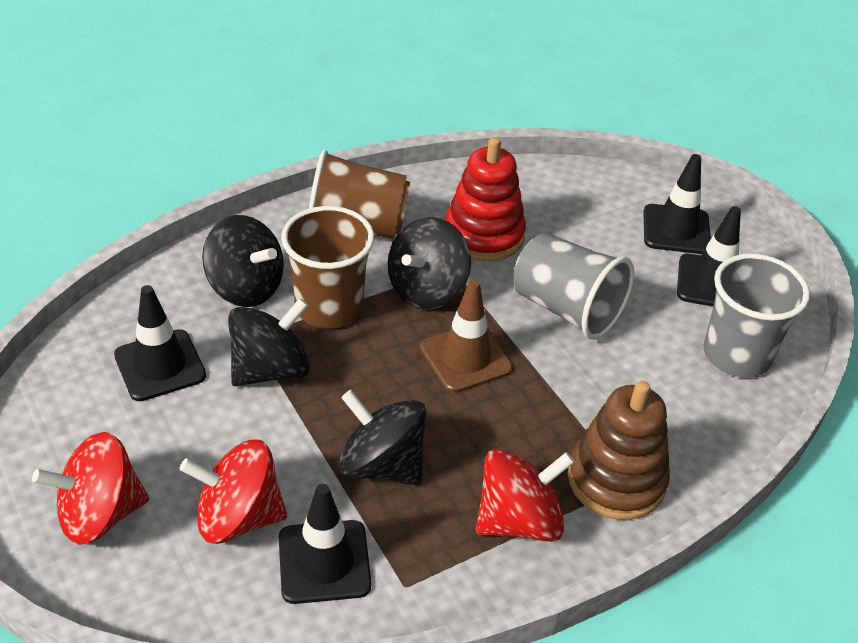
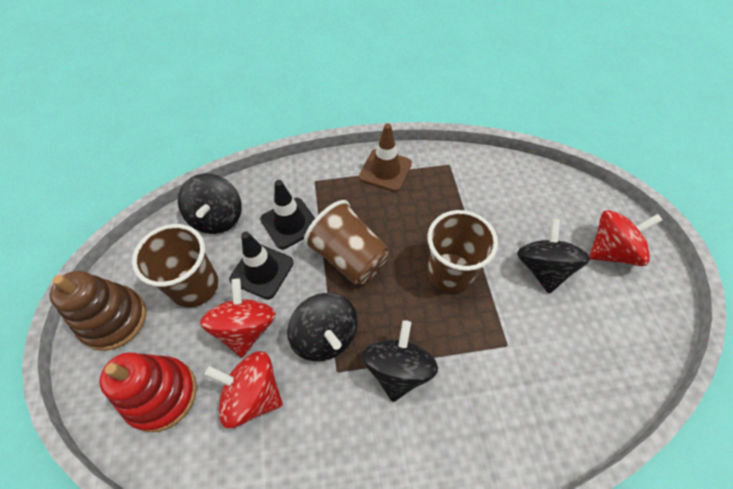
black traffic cone: [114,285,206,401] [279,484,371,604] [643,154,711,254] [677,206,741,307] = 4 -> [229,231,294,300] [260,180,315,249] = 2
brown cup: [281,206,374,328] [309,150,410,239] = 2 -> [132,224,218,307] [304,200,389,285] [427,210,498,293] = 3
grey cup: [513,233,634,340] [703,254,810,378] = 2 -> none = 0

